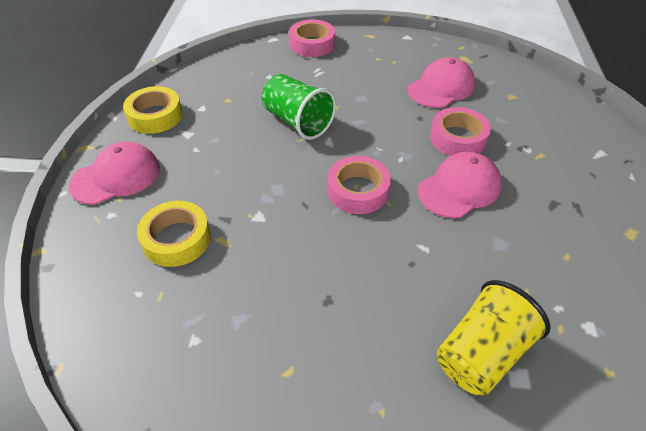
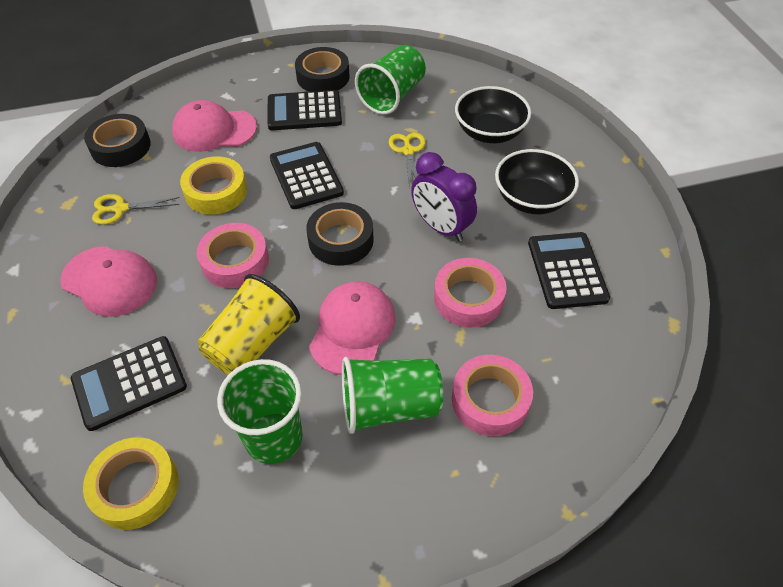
black bowl: none = 0 -> [455,86,531,143] [495,149,579,214] = 2
black calculator: none = 0 -> [71,336,187,431] [268,90,342,130] [270,142,344,209] [528,232,610,309] = 4
black tape: none = 0 -> [84,114,151,167] [295,47,350,92] [306,202,374,266] = 3
green cup: [262,74,336,140] = 1 -> [217,359,303,464] [342,357,443,434] [355,45,426,115] = 3
purple clock: none = 0 -> [411,152,477,241] = 1
yellow scissors: none = 0 -> [92,194,180,225] [389,132,426,188] = 2

